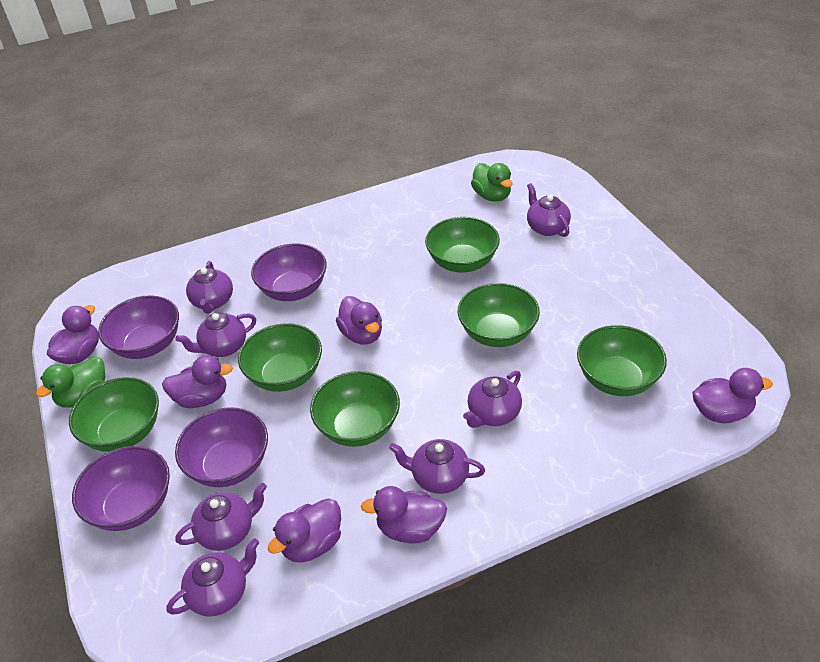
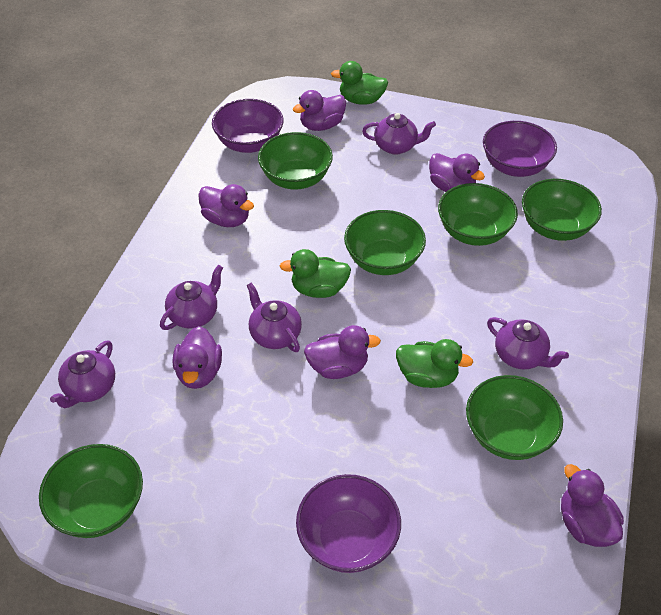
green duck: [36,356,105,408] [471,163,513,202] = 2 -> [280,249,351,298] [331,61,389,105] [396,339,473,388] = 3
purple bowl: [72,446,170,531] [98,296,179,359] [175,407,268,487] [251,244,327,301] = 4 -> [212,99,284,153] [296,474,401,573] [483,121,557,177] = 3
purple teapot: [167,538,259,617] [175,483,267,551] [176,312,256,357] [186,261,233,314] [389,439,485,494] [463,371,522,428] [527,183,571,237] = 7 -> [50,340,115,408] [160,265,223,330] [247,282,302,352] [362,113,436,154] [487,317,569,369] = 5

